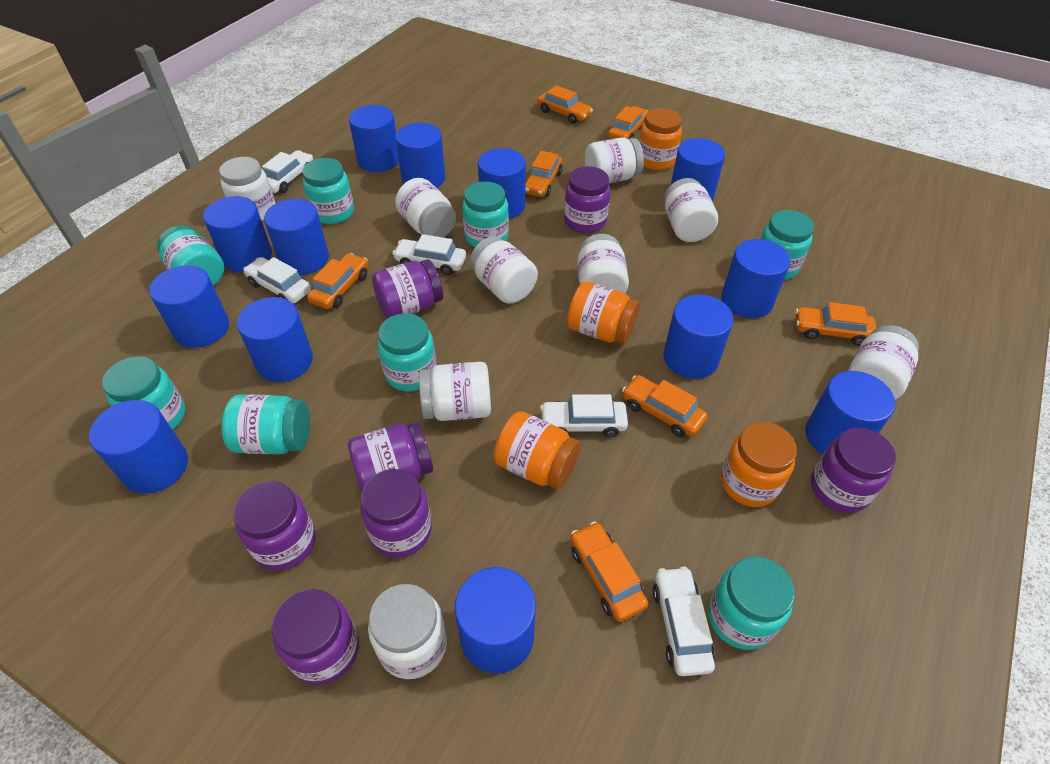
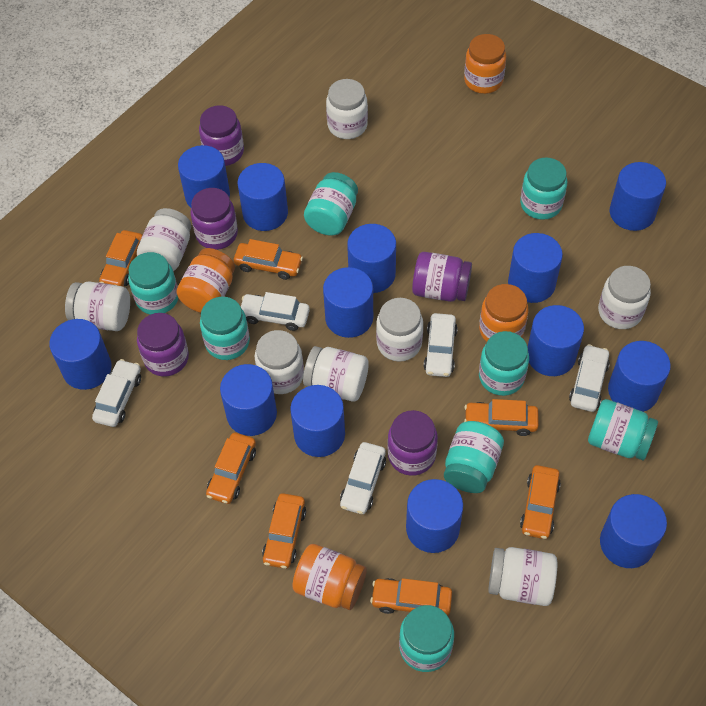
purple jar: [233,481,316,571] [272,589,359,685] [348,422,433,492] [361,469,432,558] [372,259,443,319] [564,166,611,233] [811,428,896,513] = 7 -> [137,313,189,376] [191,188,238,250] [199,105,244,166] [388,410,438,476] [412,252,472,302] = 5
white jar: [219,157,275,221] [368,584,447,679] [395,178,456,238] [419,362,491,421] [470,236,538,304] [577,234,629,293] [585,137,644,183] [664,178,718,242] [848,325,919,400] = 9 -> [65,281,130,331] [137,208,191,271] [255,330,304,394] [303,346,369,402] [326,79,368,139] [376,298,423,362] [488,547,557,606] [598,266,651,329] = 8

